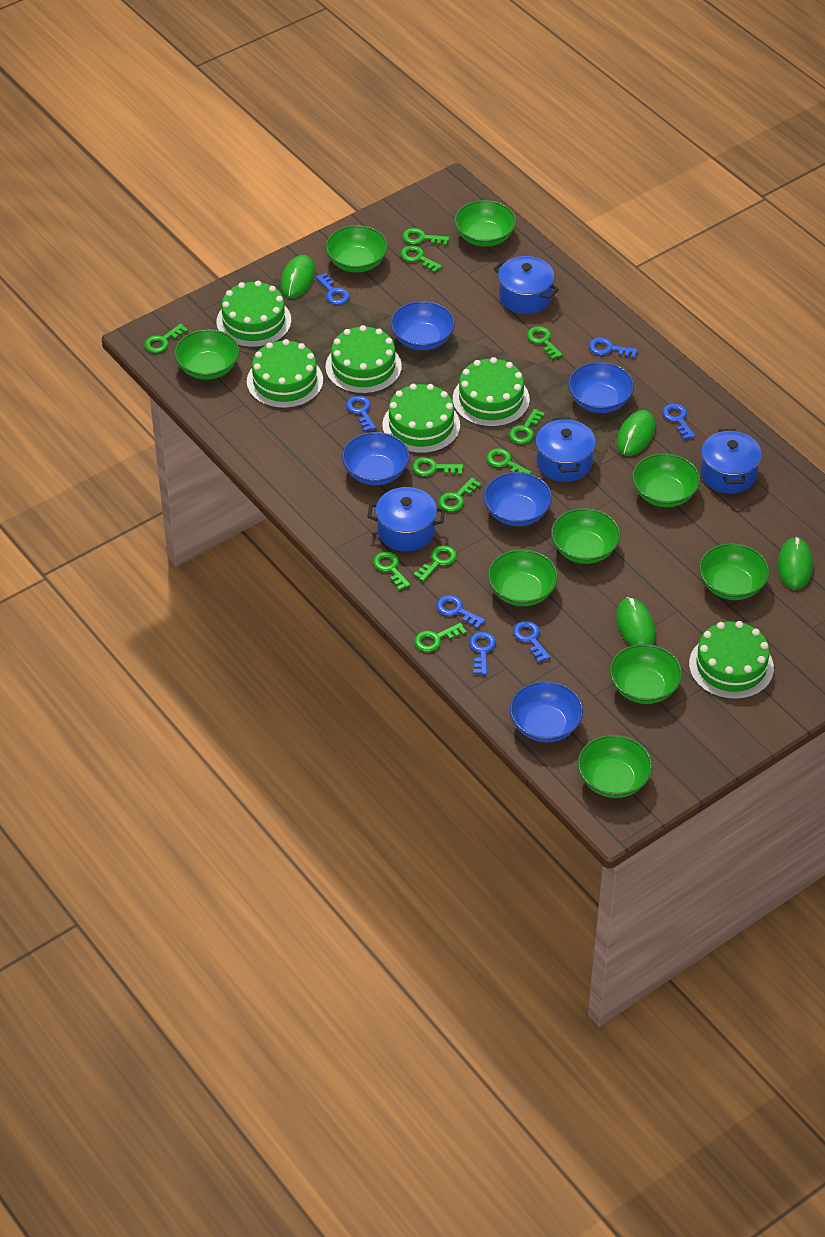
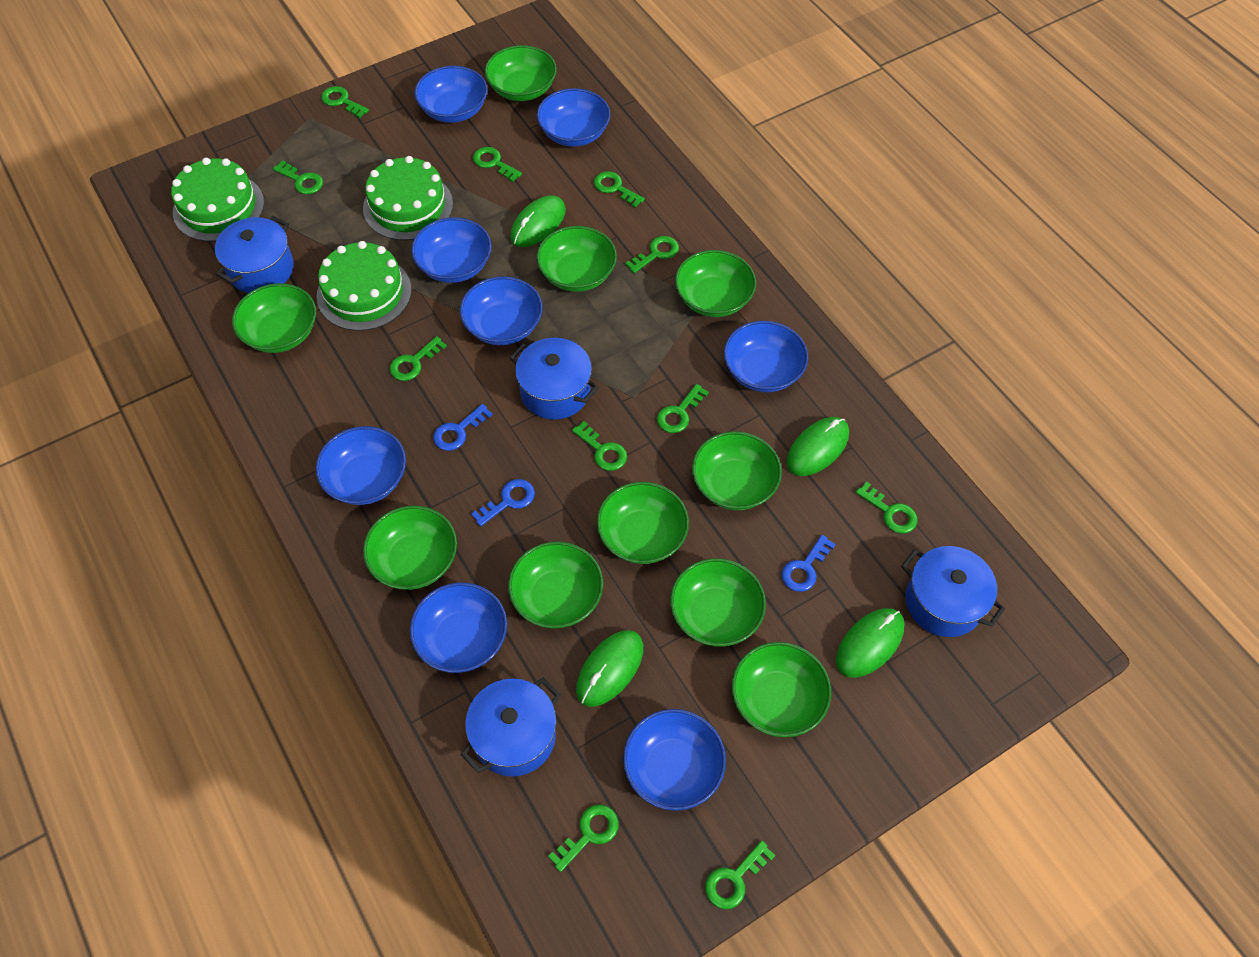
blue bowl: [342,432,409,485] [390,301,455,350] [484,472,552,526] [510,681,583,742] [568,362,634,413] = 5 -> [315,426,406,505] [410,582,507,673] [411,217,492,283] [414,66,488,123] [460,276,543,345] [537,88,611,147] [623,709,726,811] [724,321,808,392] = 8
blue key: [316,273,350,305] [346,395,376,432] [436,595,486,629] [469,632,496,675] [513,621,550,663] [589,338,638,358] [662,404,695,440] = 7 -> [433,404,493,451] [471,479,535,527] [781,535,836,592] = 3
green bowl: [174,329,239,380] [325,225,388,272] [454,200,516,247] [488,549,558,606] [551,508,620,564] [578,735,653,798] [610,644,682,704] [632,453,700,507] [699,543,769,600] = 9 -> [232,283,316,353] [363,506,457,590] [485,45,557,101] [508,541,603,629] [537,226,617,292] [597,482,689,564] [670,558,766,647] [675,250,756,317] [692,431,782,510] [732,642,831,738] = 10
green cake: [217,281,291,348] [247,339,323,408] [325,325,402,394] [382,384,460,454] [453,357,530,427] [689,621,774,699] = 6 -> [171,158,264,242] [316,241,412,331] [363,156,453,240] = 3

